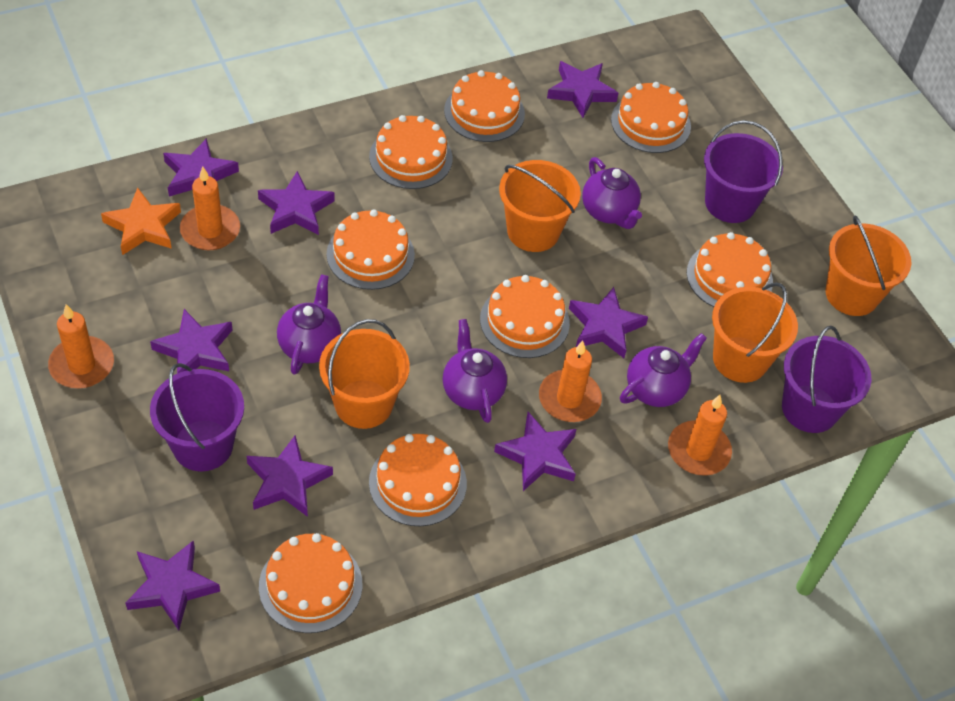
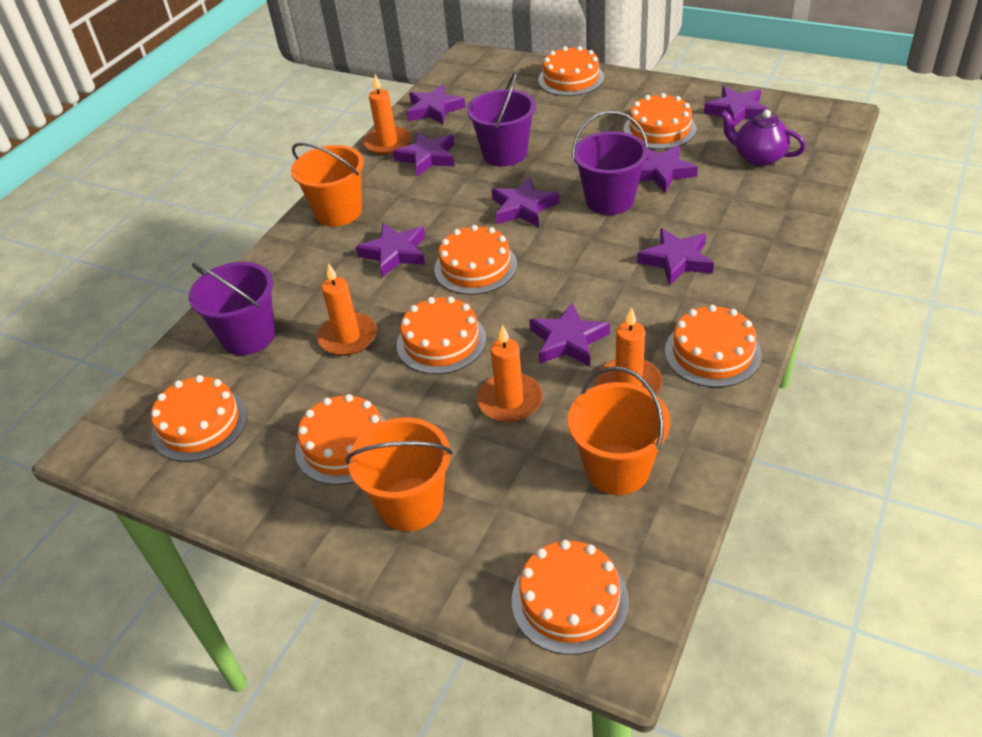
orange bucket: [319,319,410,429] [499,160,581,252] [712,282,798,383] [826,216,912,316] = 4 -> [291,142,364,227] [346,417,453,531] [568,366,670,495] = 3
orange star: [101,188,181,255] = 1 -> none = 0
purple teapot: [277,274,341,375] [443,319,507,423] [582,157,642,229] [620,333,707,407] = 4 -> [720,110,806,166] = 1

